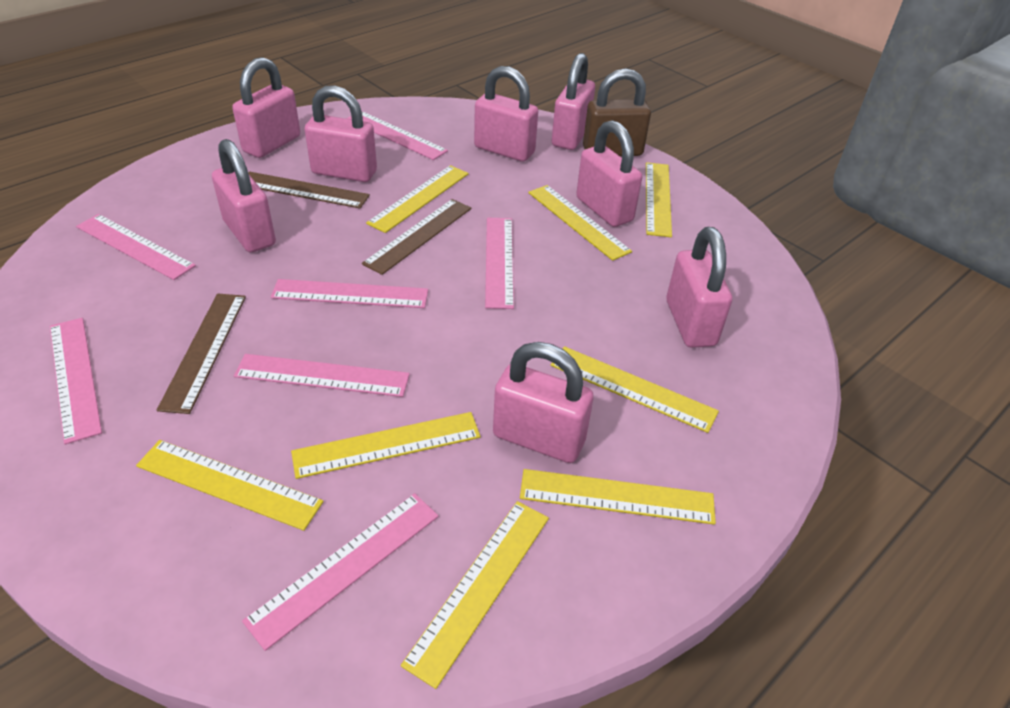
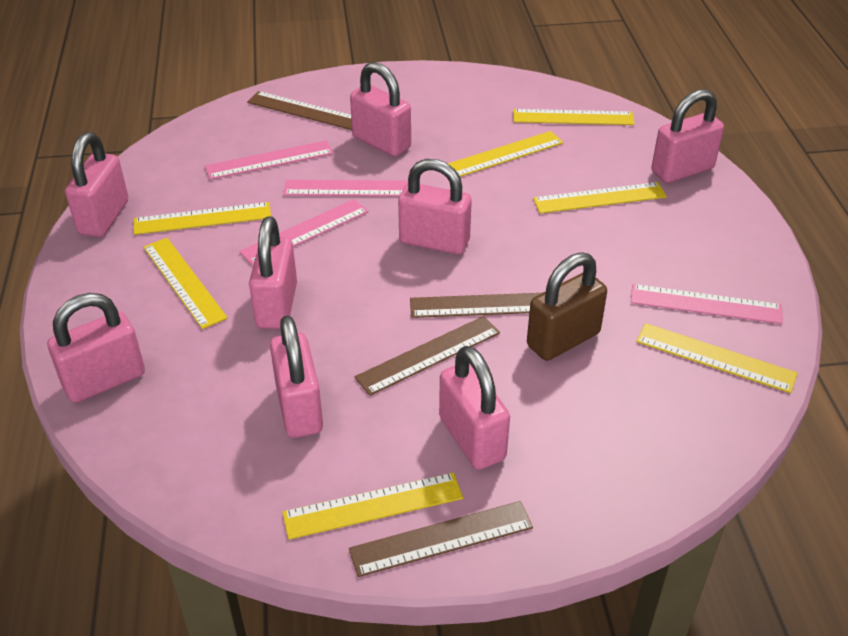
brown ruler: [157,293,246,414] [248,172,370,209] [362,199,471,275] = 3 -> [247,91,352,130] [349,501,533,577] [355,316,500,396] [410,293,541,318] = 4
pink ruler: [50,318,102,444] [76,214,196,280] [234,354,410,397] [242,493,439,651] [271,279,428,308] [346,111,448,160] [485,218,514,309] = 7 -> [205,140,333,180] [239,199,368,265] [283,180,408,196] [631,284,783,324] = 4
yellow ruler: [136,440,324,531] [291,412,481,479] [366,165,469,233] [401,501,549,689] [520,469,716,525] [528,185,632,261] [551,346,719,433] [646,162,672,237] = 8 -> [134,202,271,235] [143,238,228,329] [282,473,463,540] [448,131,563,177] [513,109,635,125] [533,182,667,213] [636,323,798,393] = 7

